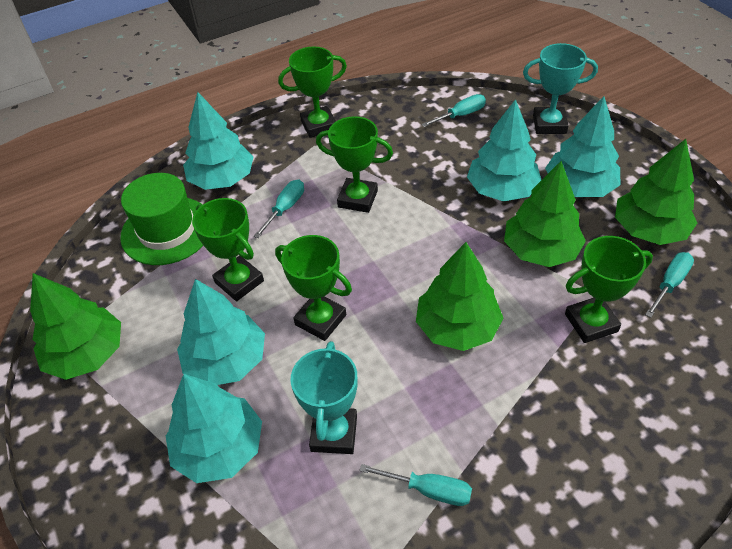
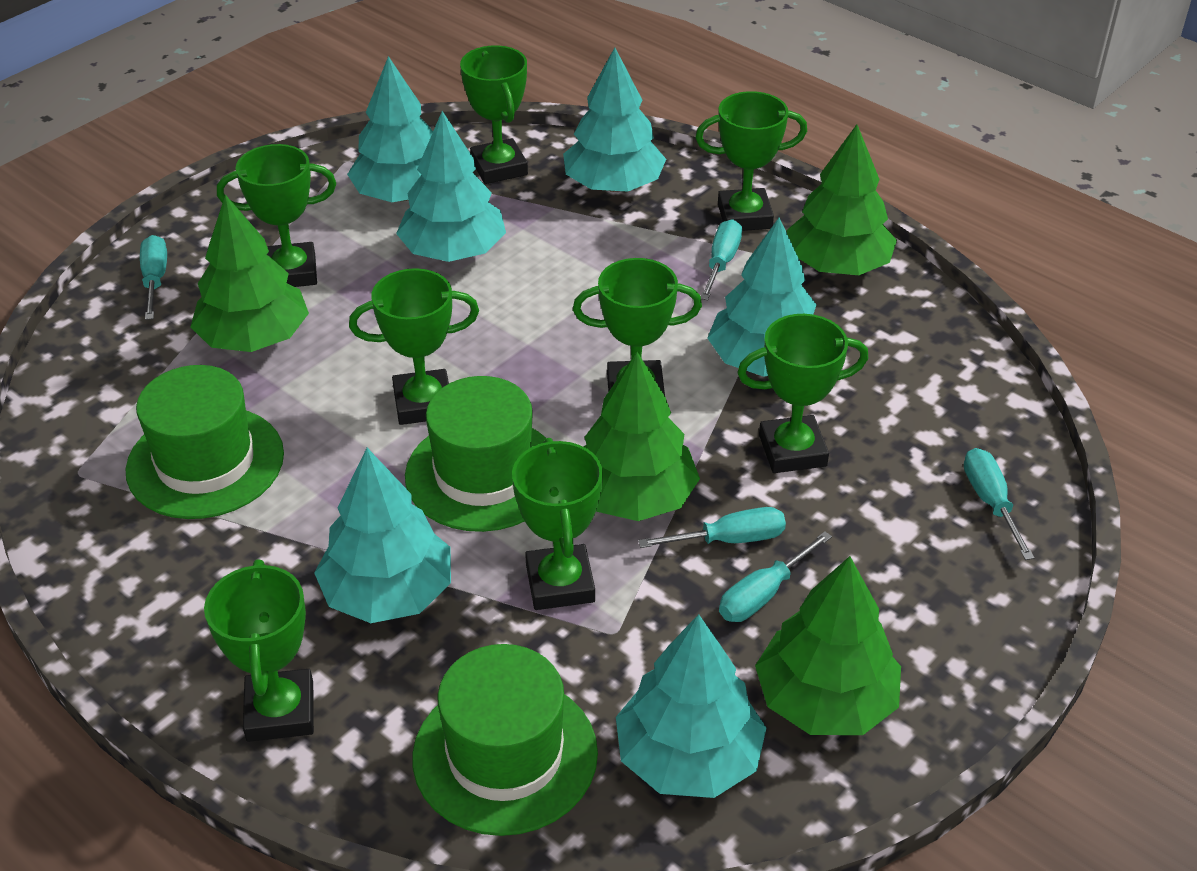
green hat: [120,173,204,265] = 1 -> [126,365,284,519] [405,376,546,532] [412,644,598,836] = 3
green trophy: [192,198,264,301] [275,235,352,341] [278,47,347,138] [316,116,393,213] [565,236,653,343] = 5 -> [204,559,314,742] [217,144,336,287] [349,268,479,425] [460,45,528,184] [512,438,603,610] [573,258,702,395] [695,91,807,231] [737,314,868,473] = 8
turquoise screwdriver: [254,180,304,238] [359,464,472,506] [421,94,486,127] [645,252,694,318] = 4 -> [140,235,167,320] [638,507,786,548] [701,219,742,300] [719,531,832,622] [964,448,1035,560] = 5
turquoise tree: [166,374,262,483] [177,279,265,385] [183,92,253,190] [467,99,541,202] [545,96,620,197] = 5 -> [314,448,451,623] [347,56,433,202] [396,111,506,262] [563,48,666,192] [616,614,766,798] [707,217,816,377] = 6
turquoise trophy: [290,341,358,454] [523,43,598,134] = 2 -> none = 0

